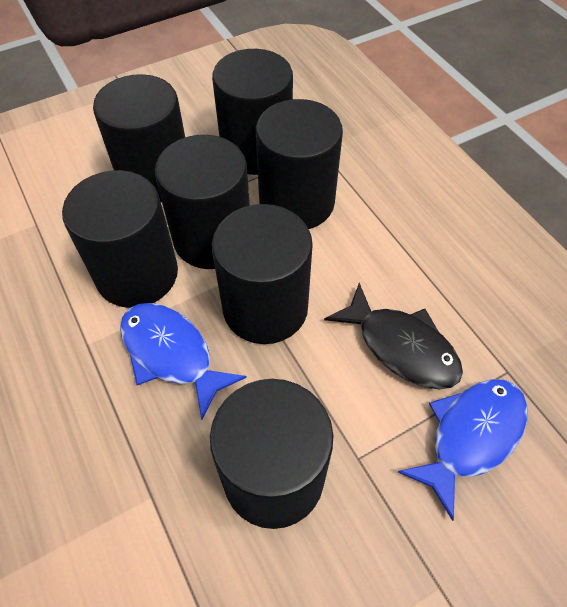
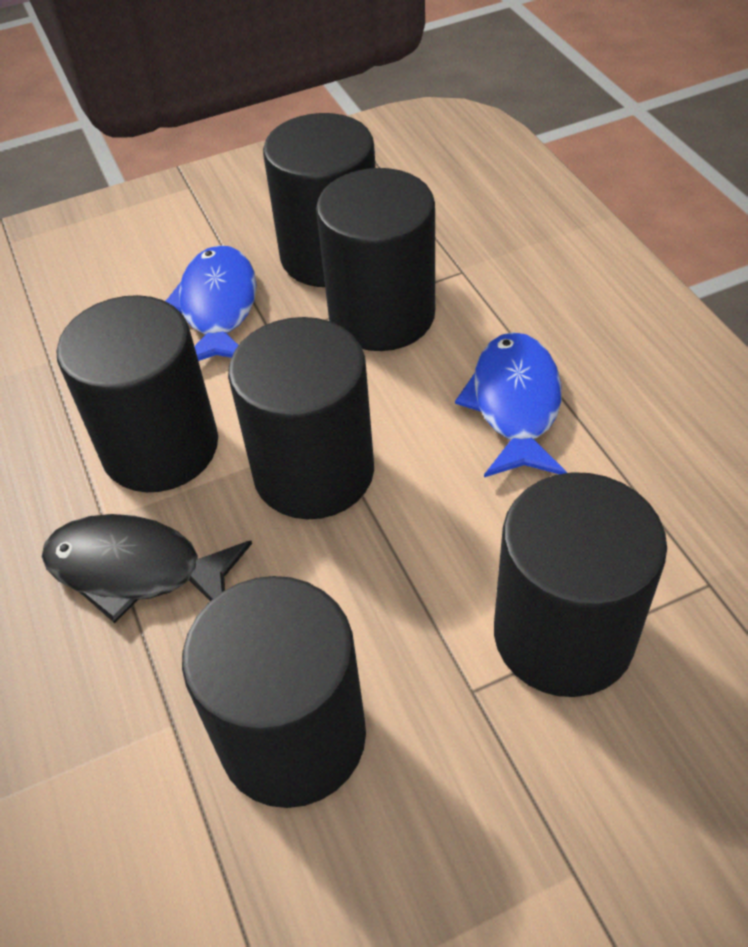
black cylinder: [62,170,178,308] [93,74,185,202] [155,135,250,269] [210,379,334,529] [212,49,293,175] [212,204,313,344] [256,99,343,229] = 7 -> [57,295,218,492] [182,576,366,808] [228,317,374,519] [263,113,376,287] [316,168,435,351] [494,472,667,697] = 6

